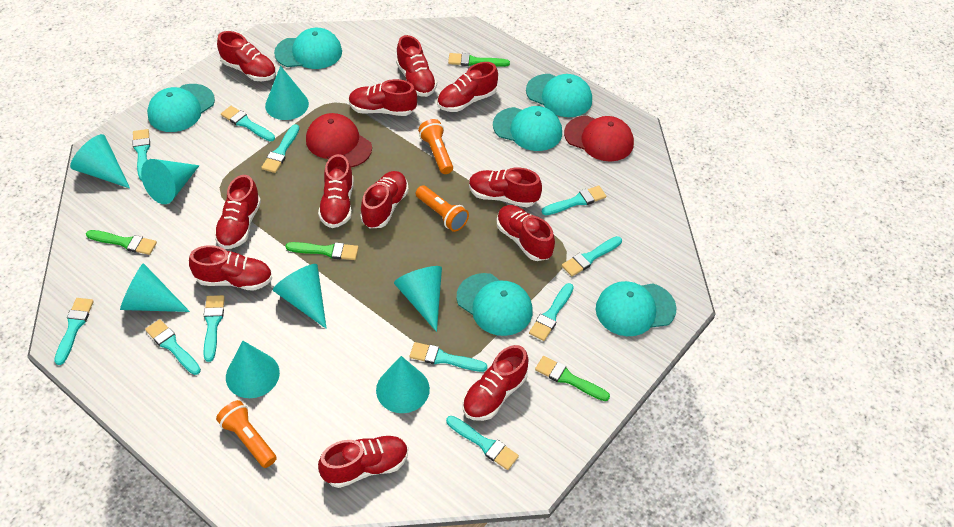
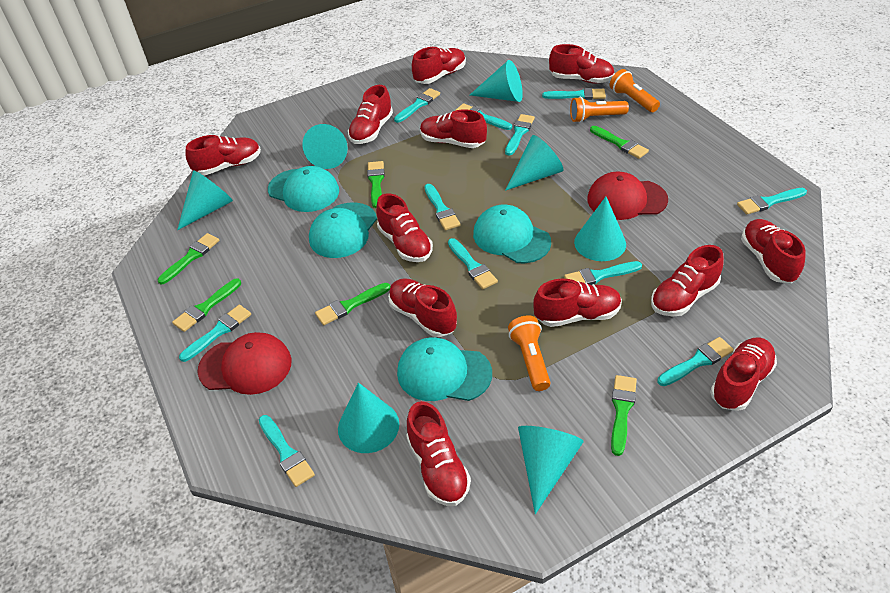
green brush: [86,230,157,255] [285,242,358,260] [448,53,510,67] [535,356,610,401] = 4 -> [158,233,219,284] [172,279,241,332] [315,283,390,325] [367,161,385,208] [590,126,649,159] [611,375,637,456] = 6
turquoise cap: [147,84,215,132] [274,28,342,69] [457,273,533,336] [493,106,562,151] [526,74,592,117] [596,281,677,336] = 6 -> [268,166,339,212] [309,202,377,258] [397,337,492,401] [473,205,551,263] = 4
turquoise cone: [70,134,130,188] [120,263,190,312] [141,159,200,204] [226,341,280,398] [265,66,309,120] [273,264,327,329] [376,356,430,413] [394,266,442,332] = 8 -> [177,170,233,230] [302,124,348,169] [338,383,399,453] [470,60,523,102] [505,135,564,191] [518,426,584,514] [574,197,626,261] = 7

